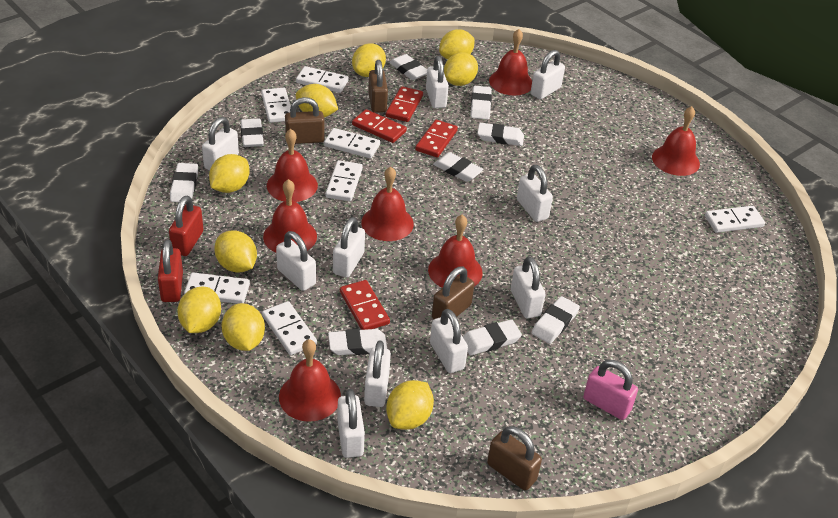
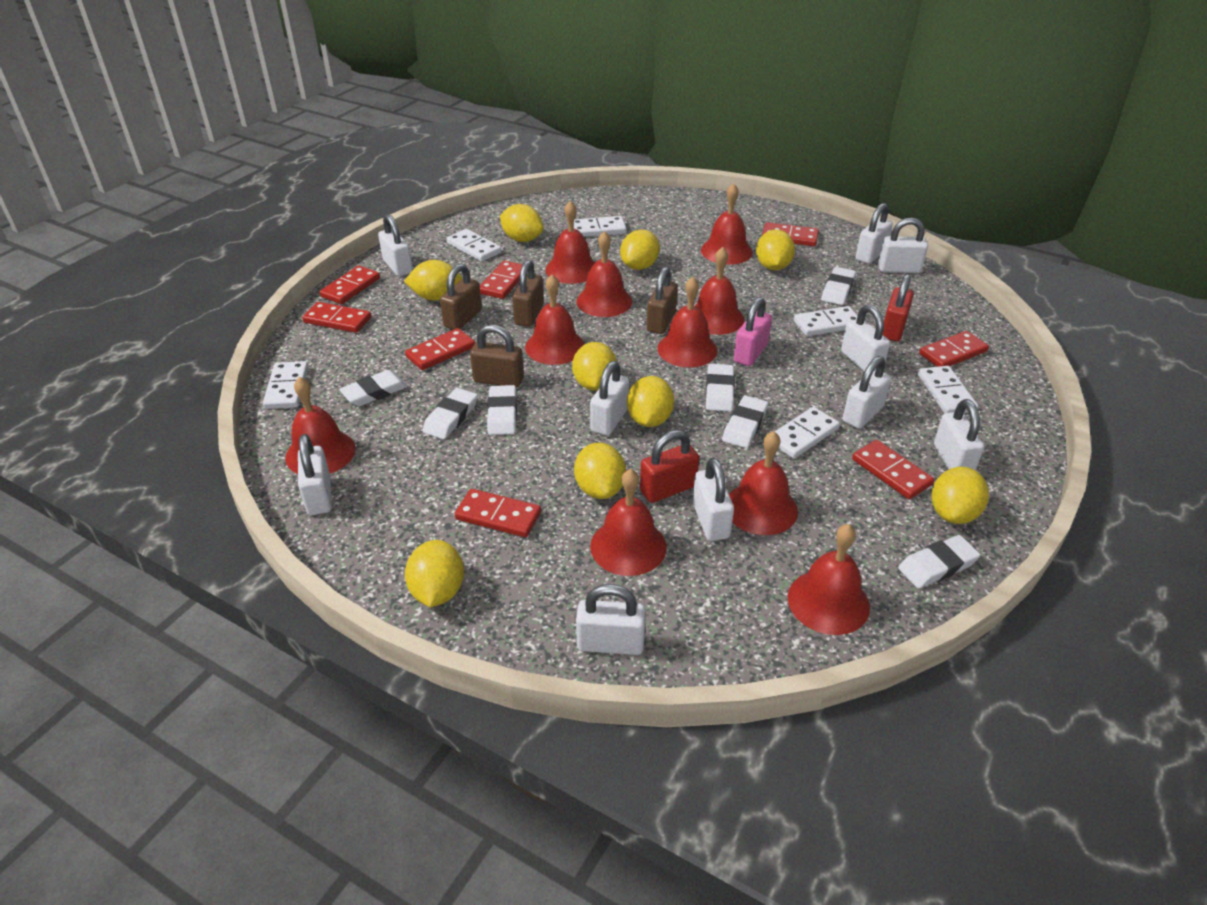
red bell: [263,179,317,252] [267,129,318,202] [279,339,341,422] [361,167,414,241] [428,215,483,288] [489,29,532,95] [652,106,700,176] = 7 -> [285,377,356,474] [525,274,584,365] [545,201,595,284] [576,231,632,317] [590,469,667,576] [658,277,717,367] [695,247,745,335] [701,184,753,265] [729,431,798,535] [788,524,870,635] = 10
red domino: [340,280,390,330] [352,109,407,143] [386,86,423,122] [415,120,458,158] = 4 -> [302,302,371,333] [319,266,380,304] [405,328,475,370] [455,489,541,537] [479,261,523,299] [762,222,819,246] [852,440,934,499] [919,331,989,367] = 8
white domino: [184,272,250,304] [261,88,291,123] [262,301,317,355] [296,66,349,93] [324,128,380,158] [325,160,363,201] [705,206,765,233] = 7 -> [263,361,308,409] [446,229,502,262] [574,216,626,237] [775,407,840,459] [794,306,858,336] [918,366,978,414] = 6
white eraser: [170,163,198,202] [241,118,264,147] [328,329,387,355] [389,54,427,80] [433,152,483,182] [463,319,522,355] [471,86,492,120] [477,123,524,146] [531,296,580,344] = 9 -> [339,370,408,406] [423,388,478,439] [487,385,517,435] [706,364,735,412] [722,395,768,448] [821,267,856,305] [898,535,980,589] = 7

